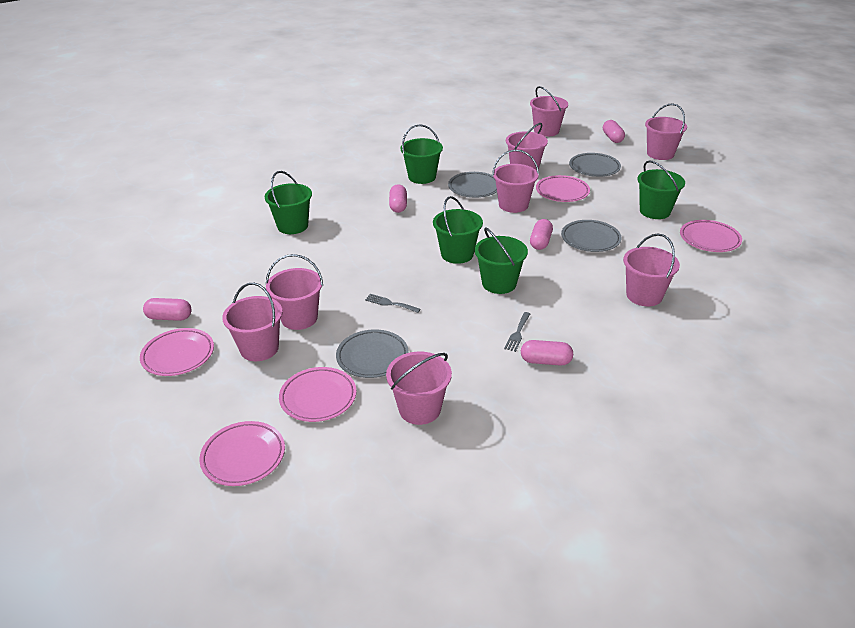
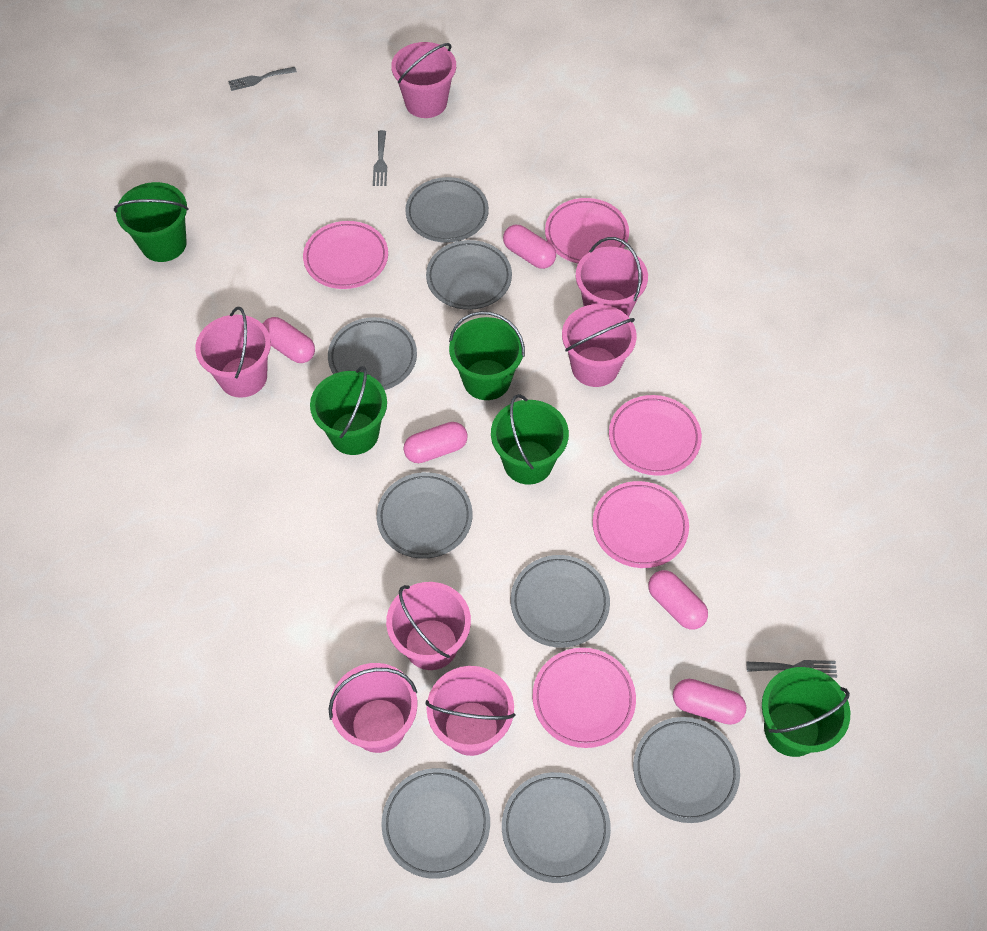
grey fork: [365,294,421,313] [504,312,530,352] = 2 -> [228,67,297,91] [373,130,387,186] [746,660,837,678] = 3
grey plate: [336,329,409,378] [448,172,497,198] [561,220,622,252] [569,153,621,177] = 4 -> [328,317,417,390] [377,472,473,559] [381,768,490,879] [405,177,489,243] [426,240,512,310] [502,772,611,883] [511,555,610,648] [633,717,740,823] = 8
pink bucket: [222,283,283,361] [266,254,323,330] [386,352,452,425] [492,149,539,213] [506,123,548,171] [530,86,568,137] [623,234,680,306] [645,103,687,160] = 8 -> [195,307,271,398] [328,663,417,753] [386,582,471,670] [391,42,456,118] [426,666,515,756] [562,304,637,387] [576,237,648,317] = 7

